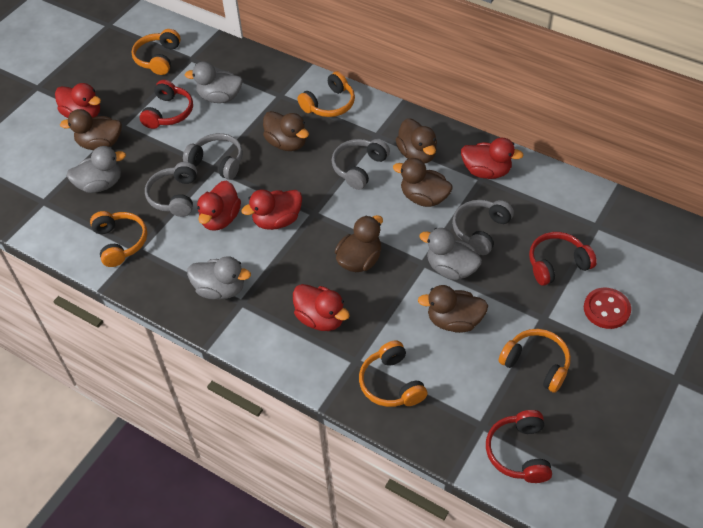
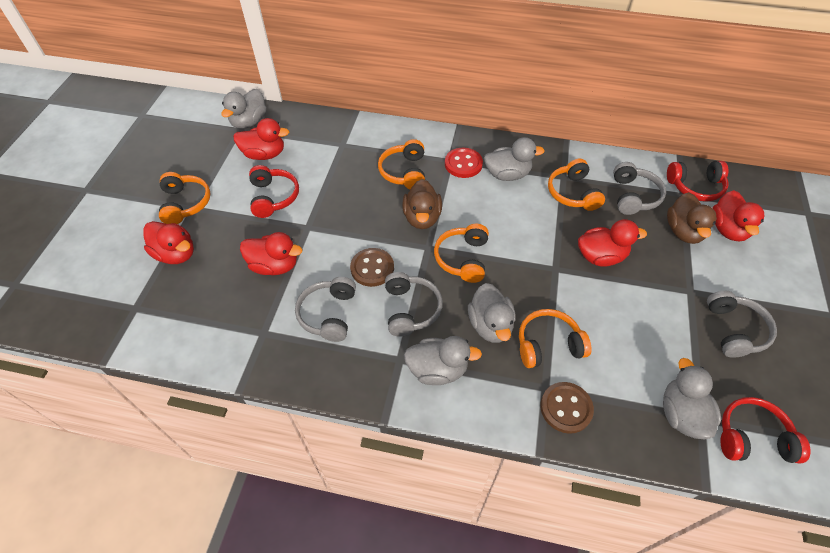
brown button: none = 0 -> [350,248,394,287] [540,382,594,434] = 2
brown duck: [60,109,122,150] [263,111,309,151] [335,215,383,272] [393,158,453,207] [395,118,437,164] [418,285,488,333] = 6 -> [402,179,442,229] [667,192,717,244] = 2
grey duck: [66,146,126,193] [184,61,243,103] [187,256,251,300] [419,228,482,280] = 4 -> [221,89,266,129] [404,336,482,385] [468,283,515,343] [484,137,545,181] [663,358,721,439] = 5

